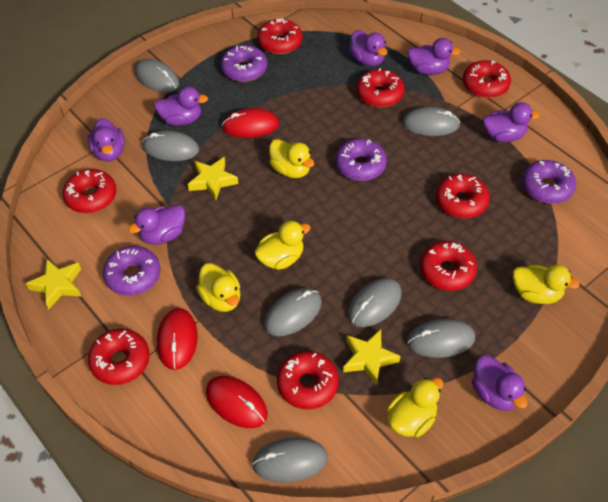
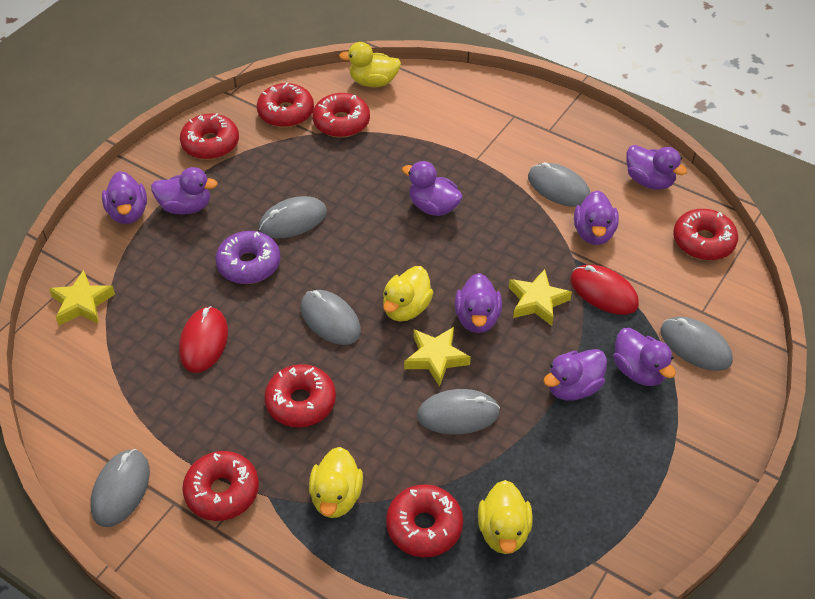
grey mouse: [135,59,179,93] [142,130,199,161] [252,437,328,483] [264,288,322,336] [348,278,402,327] [402,107,460,136] [407,319,475,358] = 7 -> [90,449,150,527] [259,196,327,238] [301,290,361,345] [417,389,500,434] [528,162,590,207] [660,317,733,371] = 6
purple donut: [103,246,160,296] [221,45,267,82] [335,139,387,181] [522,160,576,204] = 4 -> [216,231,280,284] = 1
purple duck: [88,118,125,161] [128,205,185,244] [154,86,208,126] [349,30,387,66] [407,38,461,75] [472,355,527,411] [483,102,540,142] = 7 -> [102,171,147,224] [151,167,218,214] [402,161,463,216] [455,273,502,333] [543,349,607,401] [574,190,619,245] [613,328,676,386] [626,145,687,190] = 8
red donut: [63,169,116,213] [88,329,150,385] [257,18,303,54] [277,351,339,410] [357,68,405,107] [420,241,477,291] [436,174,490,219] [463,60,511,98] = 8 -> [180,113,239,160] [182,451,259,521] [257,82,314,128] [264,364,336,427] [313,93,370,138] [386,485,463,557] [673,209,738,260] = 7
red mouse: [157,308,198,370] [206,376,268,428] [222,108,279,138] = 3 -> [179,306,228,373] [570,264,639,315] = 2
yellow duck: [196,263,241,312] [254,221,311,270] [269,139,314,178] [387,378,443,437] [513,264,580,304] = 5 -> [309,447,363,518] [339,42,401,87] [383,266,434,321] [478,480,533,554] = 4

